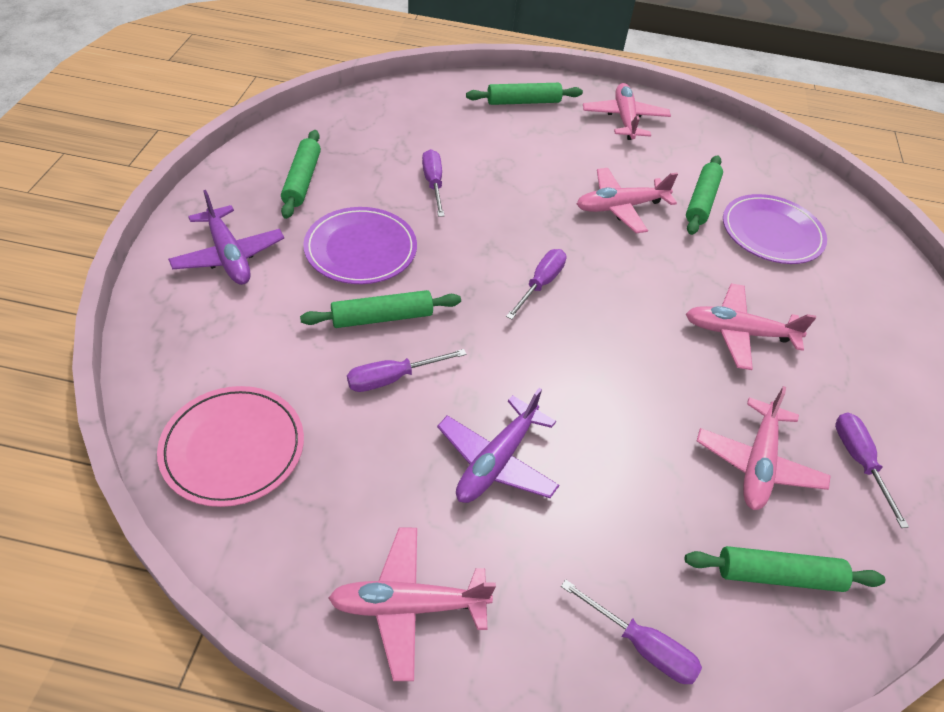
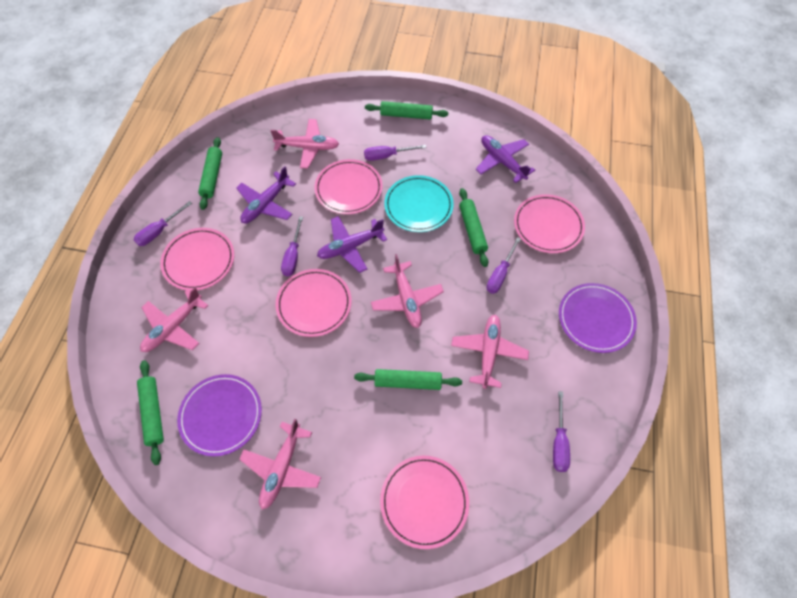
pink plate: [157,386,304,507] = 1 -> [160,228,234,291] [276,269,352,337] [314,159,383,214] [380,456,469,549] [514,194,585,253] = 5
purple plane: [168,190,284,285] [437,388,559,503] = 2 -> [236,166,296,224] [317,216,387,273] [476,135,535,183] = 3
turquoise plate: none = 0 -> [384,175,454,232] = 1

